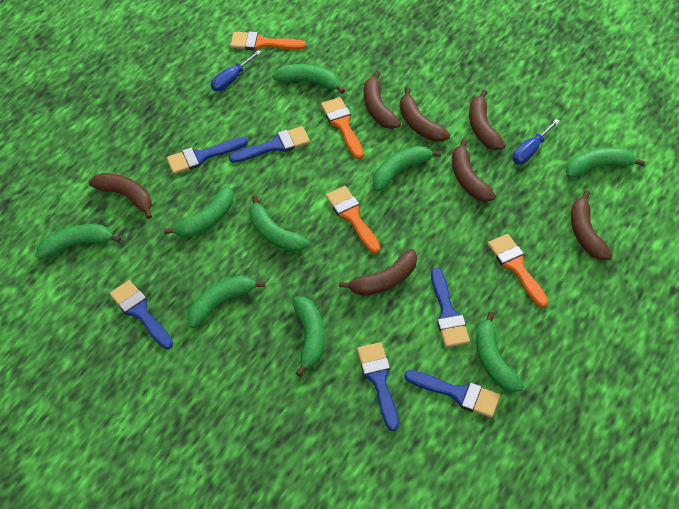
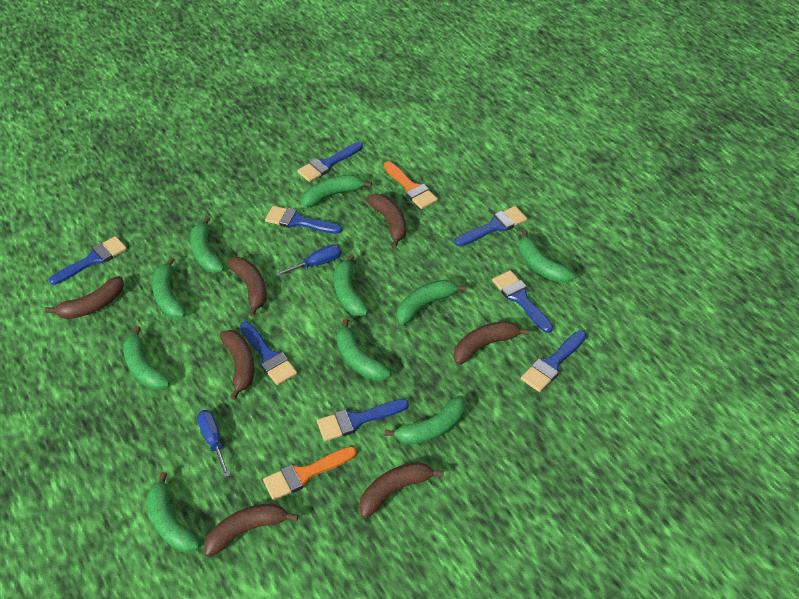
blue brush: [109,280,173,349] [167,137,248,174] [229,126,310,163] [357,342,399,431] [404,370,500,418] [431,267,470,348] = 6 -> [48,236,127,285] [240,322,297,385] [265,206,342,234] [297,142,363,182] [317,399,409,441] [455,206,527,246] [492,270,553,333] [521,330,586,392] = 8
green banana: [36,224,121,259] [164,186,233,237] [187,275,265,328] [249,196,309,252] [272,64,345,94] [293,297,324,377] [373,146,441,191] [476,312,524,392] [566,148,646,178] = 9 -> [123,326,170,390] [147,472,200,552] [152,257,186,318] [190,216,225,273] [302,175,372,208] [334,254,369,316] [336,319,391,380] [384,395,466,445] [397,280,467,325] [519,230,575,283] = 10
orange brush: [230,31,306,50] [321,97,364,159] [325,186,380,254] [488,234,548,308] = 4 -> [263,446,357,501] [384,161,438,209] = 2

